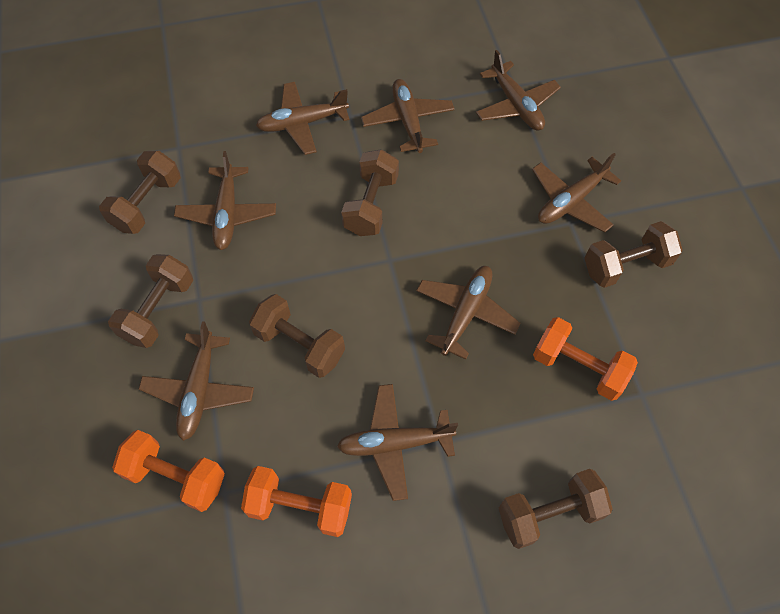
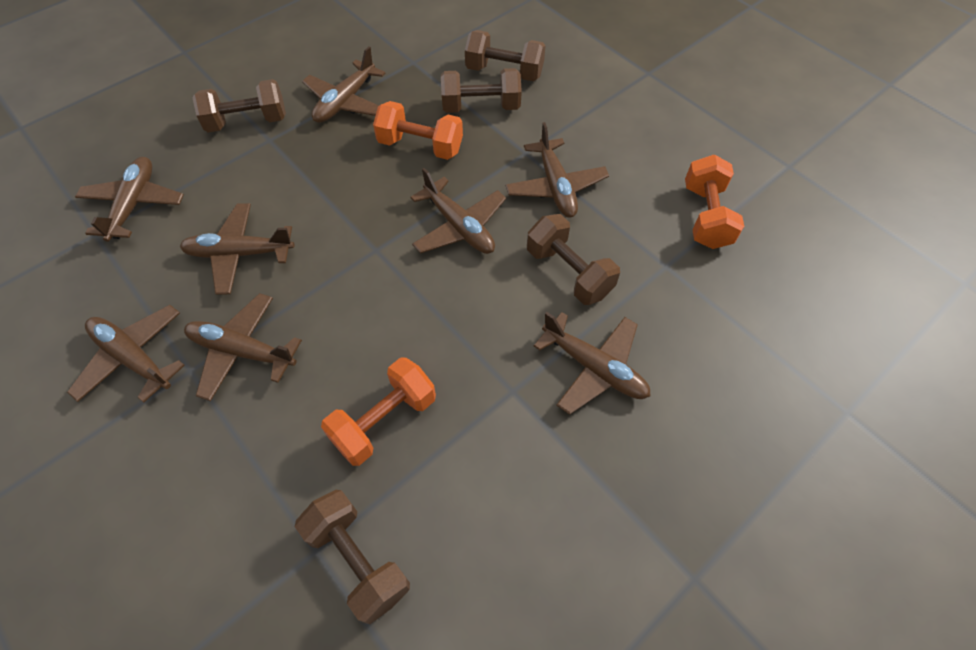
brown dumbbell: [99,151,181,234] [108,254,193,348] [249,294,345,378] [341,149,399,236] [499,469,613,549] [584,221,683,288] = 6 -> [192,79,286,132] [295,490,410,624] [441,68,522,113] [465,30,545,81] [527,214,620,305] = 5

